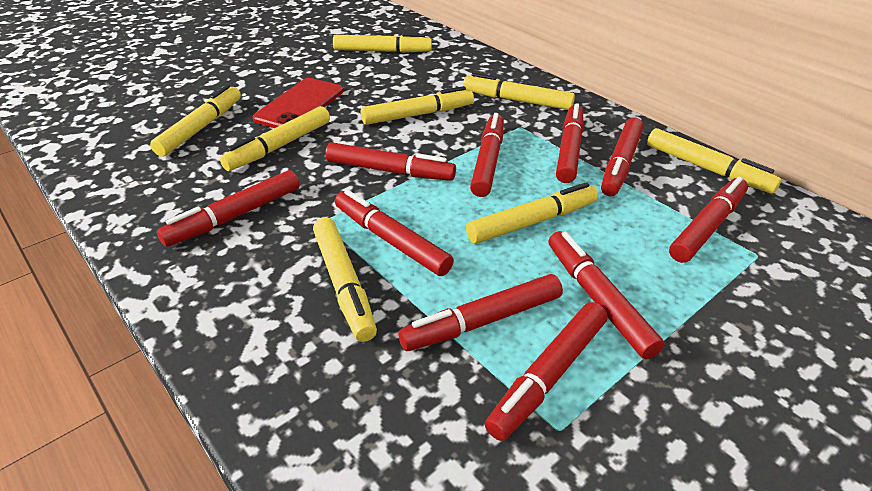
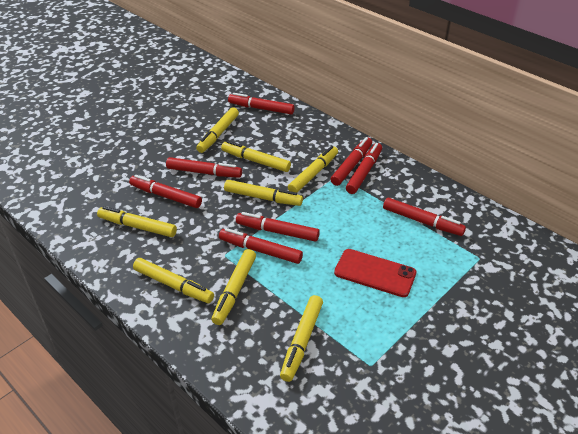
red marker: [157,170,300,247] [325,142,456,181] [335,190,454,276] [398,274,563,351] [470,113,504,197] [485,302,607,441] [549,231,665,359] [556,103,584,183] [601,118,644,196] [669,176,748,263] = 10 -> [129,175,202,208] [166,157,242,178] [219,228,303,264] [228,93,295,114] [236,212,320,242] [330,137,372,186] [346,143,382,194] [383,197,466,236] = 8

